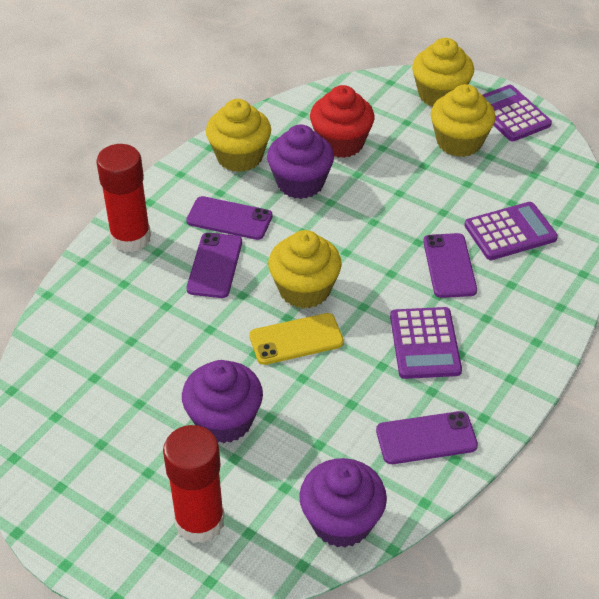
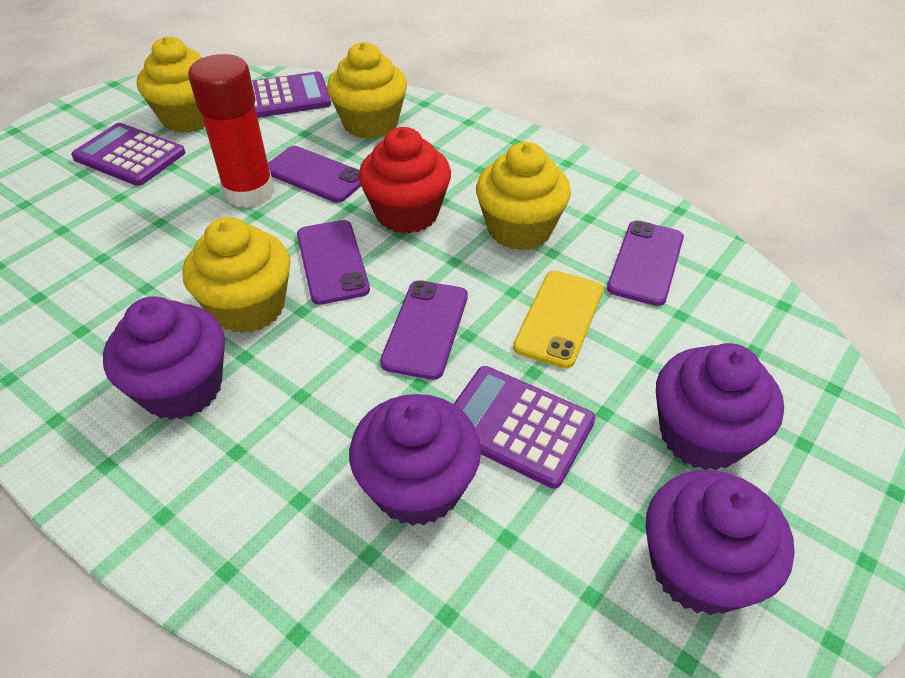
purple cupcake: [182,360,263,443] [267,124,334,199] [299,458,387,548] = 3 -> [103,296,225,420] [349,394,481,526] [646,470,795,615] [656,343,784,470] = 4
red glue stick: [96,144,151,252] [163,425,225,543] = 2 -> [188,54,274,208] = 1

